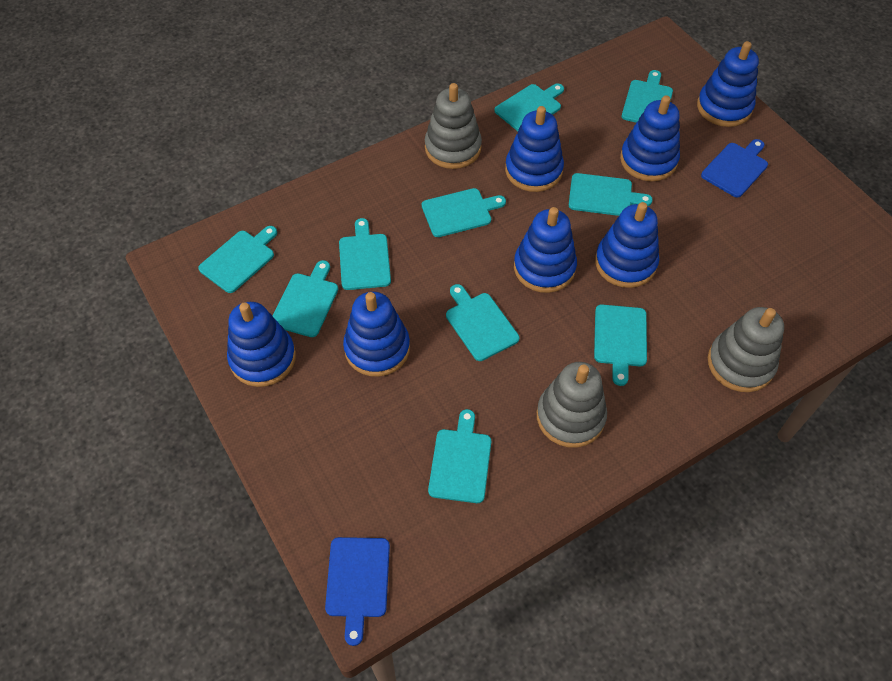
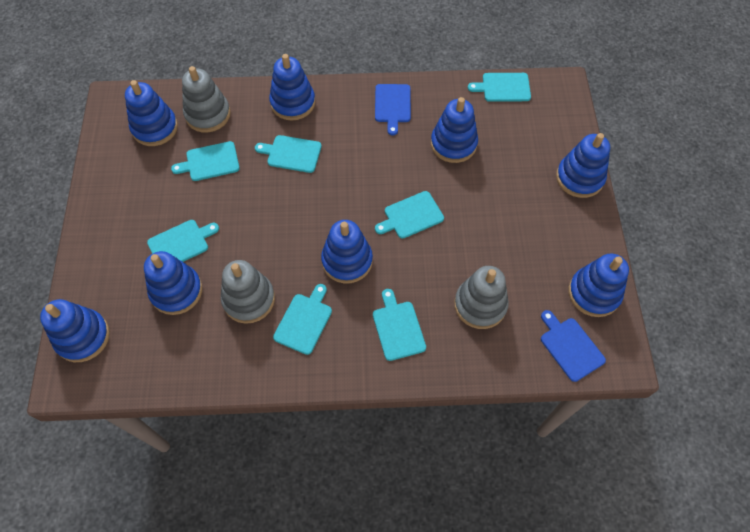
blue stacking toy: [227,302,296,387] [343,292,410,377] [505,106,564,192] [514,207,577,293] [595,202,659,288] [620,96,680,181] [697,41,759,127] = 7 -> [40,299,110,362] [125,80,178,146] [144,251,202,315] [269,54,315,121] [321,220,373,283] [431,97,478,163] [556,133,610,198] [569,253,629,317] = 8
turquoise cutting board: [198,226,277,293] [272,260,338,337] [339,218,391,290] [422,188,506,237] [428,409,491,503] [446,284,519,361] [495,83,564,131] [569,173,653,216] [594,305,647,386] [622,70,673,123] = 10 -> [147,220,219,262] [171,141,240,181] [255,135,322,173] [273,284,332,355] [373,289,426,361] [375,191,444,239] [468,73,531,102] = 7

